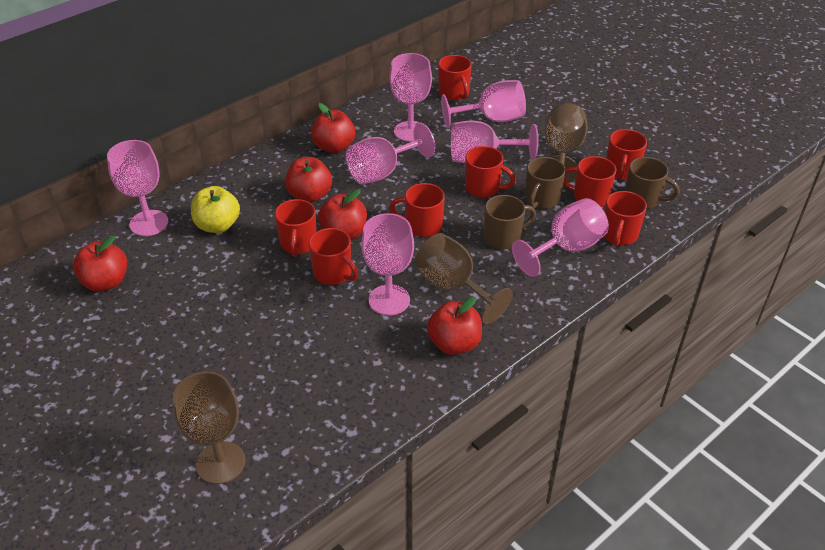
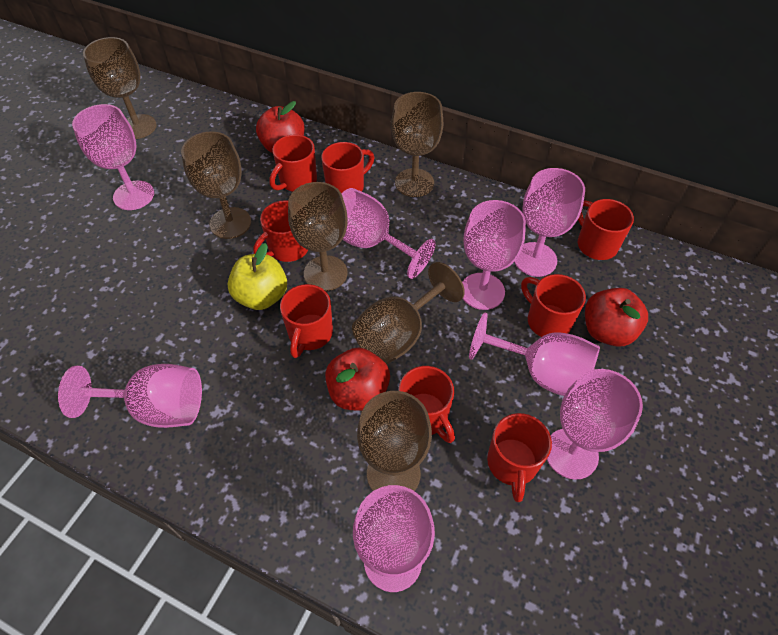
brown goblet: [173,371,246,484] [414,233,513,324] [545,103,588,183] = 3 -> [83,37,157,139] [181,132,251,239] [288,182,348,291] [352,262,465,364] [357,391,432,491] [391,92,443,197] = 6
brown mug: [484,195,536,249] [525,157,566,209] [625,157,680,209] = 3 -> none = 0
pink goblet: [107,140,168,236] [346,123,435,184] [361,213,414,316] [389,53,432,142] [441,80,526,128] [451,121,538,163] [512,198,609,277] = 7 -> [58,364,202,428] [72,104,154,210] [341,188,436,279] [353,485,435,592] [462,200,526,310] [469,313,600,396] [514,168,585,277] [547,369,643,480] = 8
red apple: [73,236,127,292] [285,157,332,203] [311,103,355,153] [318,189,367,240] [427,297,482,355] = 5 -> [256,101,305,153] [325,347,390,411] [585,288,648,347] = 3

